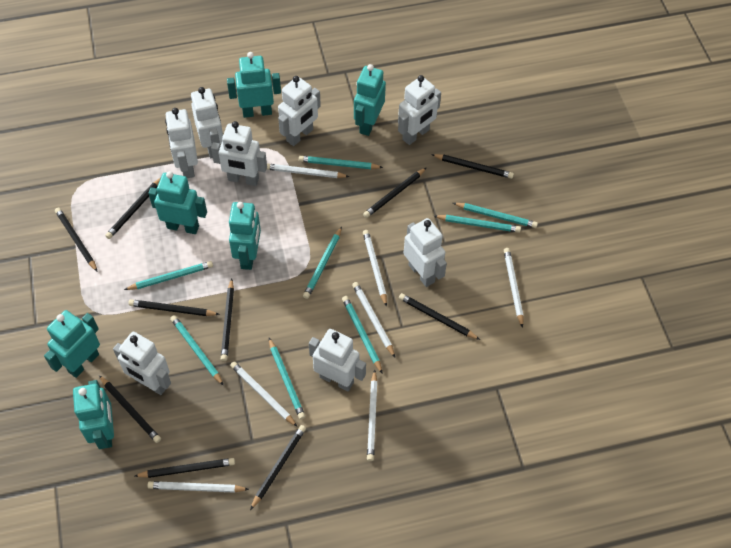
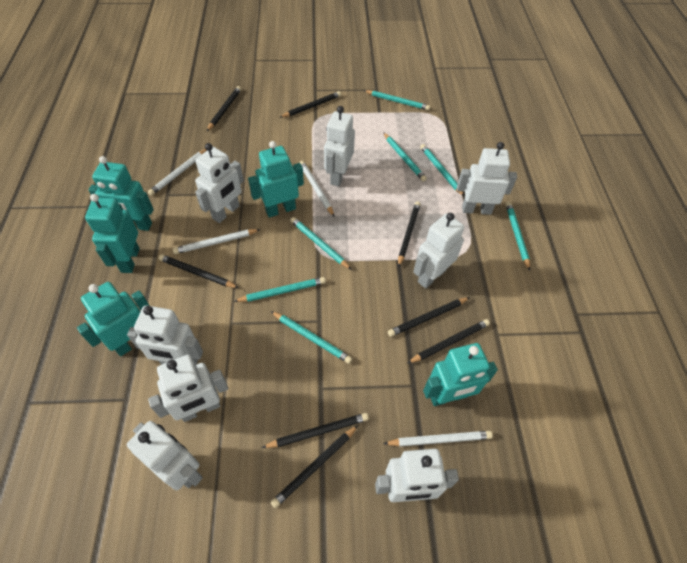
black pencil: [55,208,98,272] [99,376,161,443] [105,178,161,239] [128,299,220,316] [135,458,235,478] [221,278,234,361] [250,425,306,510] [363,167,427,218] [399,293,480,340] [431,154,514,179] = 10 -> [159,254,239,288] [207,86,241,131] [262,413,369,448] [271,425,358,508] [279,91,341,118] [388,297,470,337] [398,201,421,267] [407,319,490,364] = 8
turquoise pencil: [124,261,213,290] [170,315,224,386] [269,338,305,420] [299,156,383,169] [303,226,342,299] [342,296,383,374] [434,215,521,233] [453,203,538,228] = 8 -> [233,277,326,302] [271,311,352,364] [290,217,352,270] [363,90,430,110] [383,132,427,182] [420,144,465,197] [506,202,530,271] = 7
turquoise robot: [44,310,100,378] [73,380,114,449] [148,171,207,234] [227,52,281,118] [229,202,261,270] [354,64,386,136] = 6 -> [77,282,150,356] [85,194,140,273] [89,156,154,231] [248,141,304,217] [423,343,498,406] = 5
white pencil: [147,481,250,493] [230,361,298,427] [266,163,350,178] [352,282,395,357] [363,230,387,307] [367,370,378,461] [504,248,523,328] = 7 -> [148,149,207,196] [173,229,260,254] [299,161,335,217] [383,431,493,447] = 4

